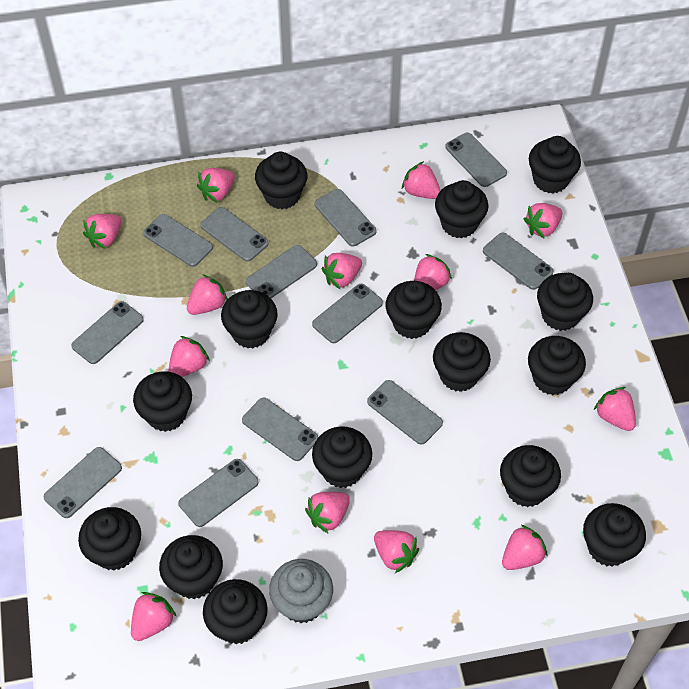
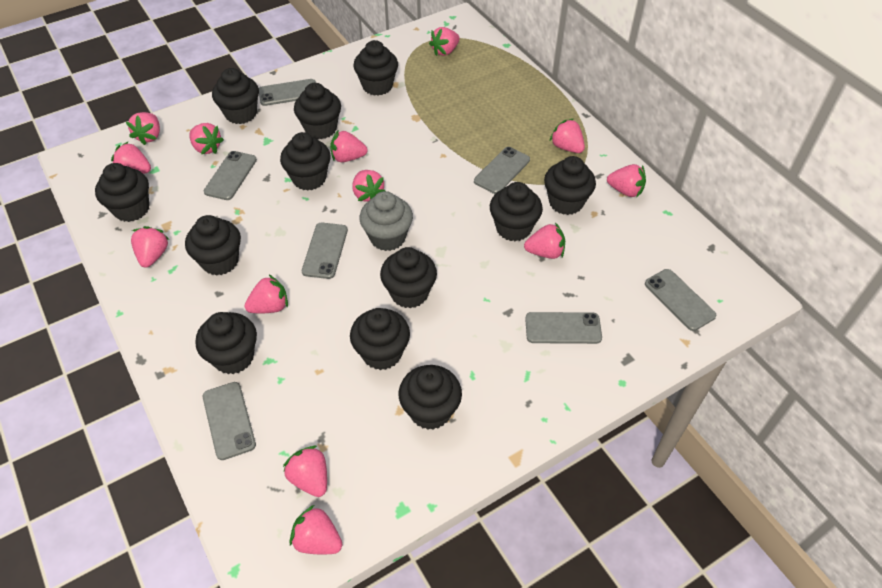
black cupcake: [78,507,141,571] [133,371,192,432] [159,535,223,599] [203,579,268,644] [221,290,278,348] [255,152,307,209] [312,426,372,488] [385,281,442,339] [433,332,491,392] [435,180,489,238] [500,445,561,507] [528,336,586,395] [529,136,581,194] [537,273,593,331] [583,503,646,567] = 15 -> [95,163,149,222] [185,215,241,276] [195,312,257,374] [212,68,259,124] [280,132,331,191] [294,83,341,139] [350,308,410,370] [353,40,398,96] [380,247,437,308] [399,365,462,430] [490,182,543,241] [544,156,596,215] = 12
grey phone: [44,447,122,518] [71,301,144,364] [143,214,213,267] [179,459,259,527] [200,207,269,262] [242,398,318,461] [246,245,317,298] [312,284,383,343] [315,189,376,247] [367,380,443,445] [445,133,507,187] [483,233,554,290] = 12 -> [203,382,256,460] [204,151,257,200] [259,79,316,106] [302,223,348,279] [474,147,530,194] [525,312,602,344] [645,269,716,331] = 7

